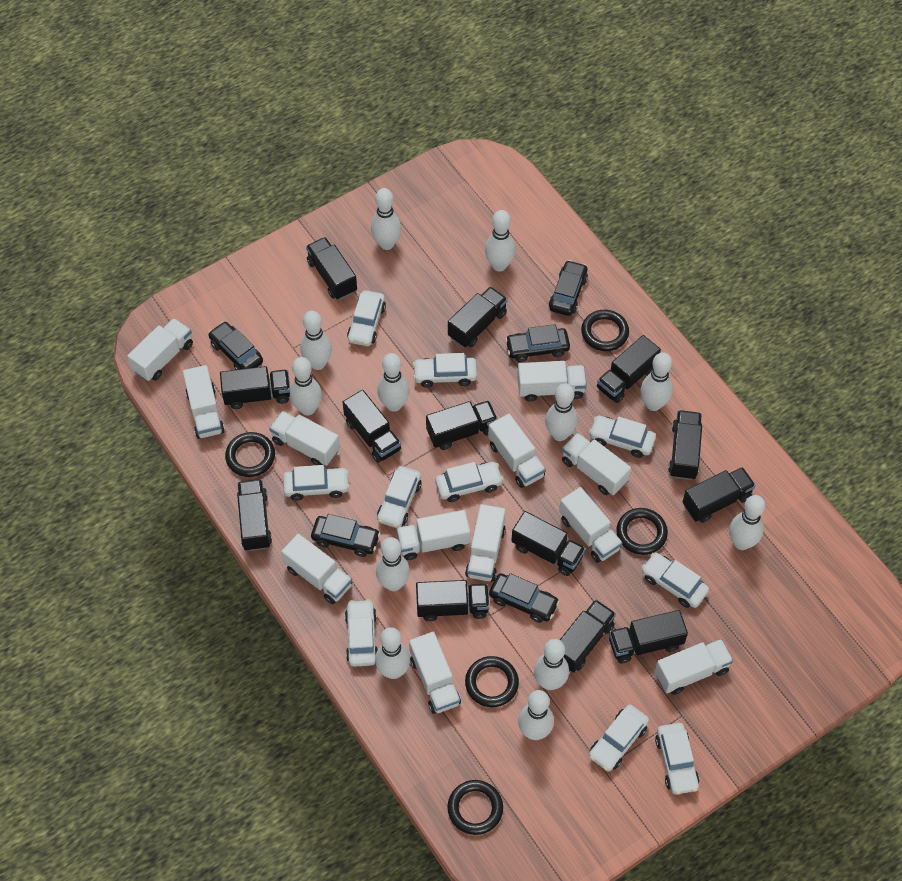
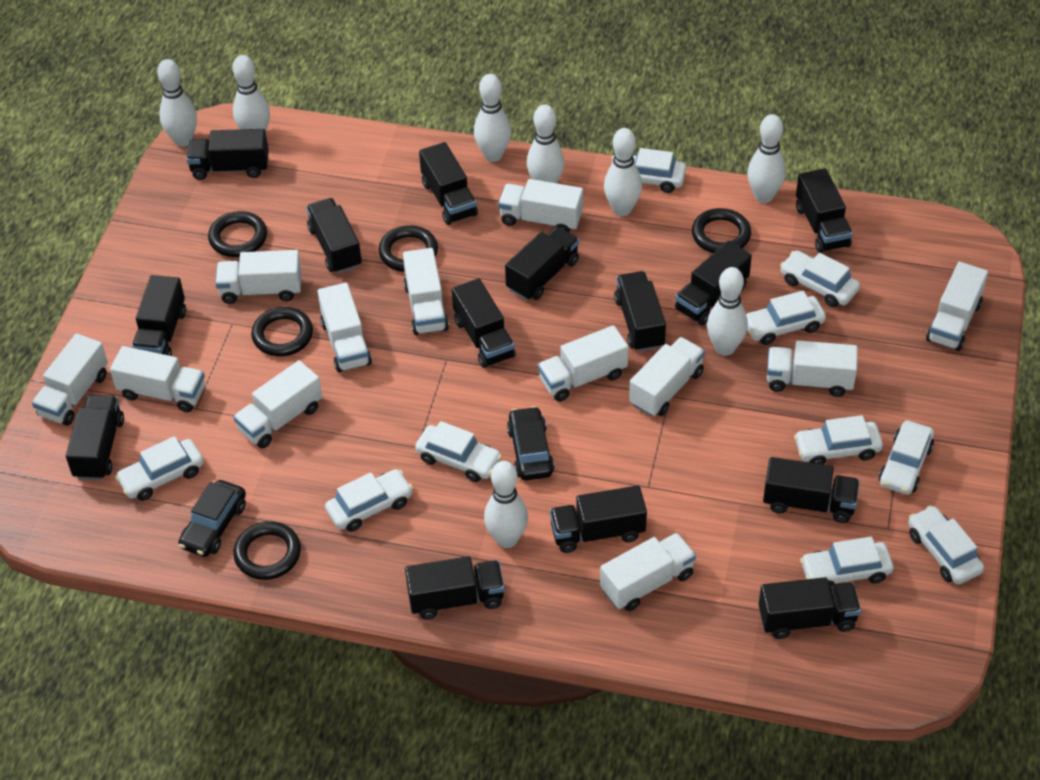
black car: [208,321,263,370] [311,514,381,557] [489,573,560,623] [505,324,570,362] [549,260,588,316] = 5 -> [179,480,246,557] [507,406,554,480] = 2
black truck: [220,366,290,409] [237,479,272,551] [306,237,357,300] [343,390,401,463] [416,580,490,621] [426,400,497,450] [448,287,508,348] [511,511,586,576] [560,599,616,673] [597,335,661,403] [609,610,688,664] [668,410,702,480] [683,467,756,523] = 13 -> [66,395,124,480] [132,275,186,356] [187,129,269,180] [306,198,362,274] [405,556,504,620] [419,142,478,225] [452,278,516,368] [505,227,579,300] [550,485,647,553] [614,271,666,352] [675,241,752,325] [759,577,861,639] [763,457,859,523] [796,168,853,253] = 14
white bowling pin: [290,357,322,416] [300,311,332,370] [371,188,401,250] [375,627,410,679] [376,537,410,591] [377,353,409,412] [485,210,515,271] [518,690,554,740] [534,639,569,690] [545,383,578,441] [641,352,673,411] [729,495,765,550] = 12 -> [157,59,197,147] [232,55,270,131] [474,74,511,162] [484,461,528,548] [527,105,564,183] [604,128,642,216] [707,267,748,356] [747,114,786,203] = 8

